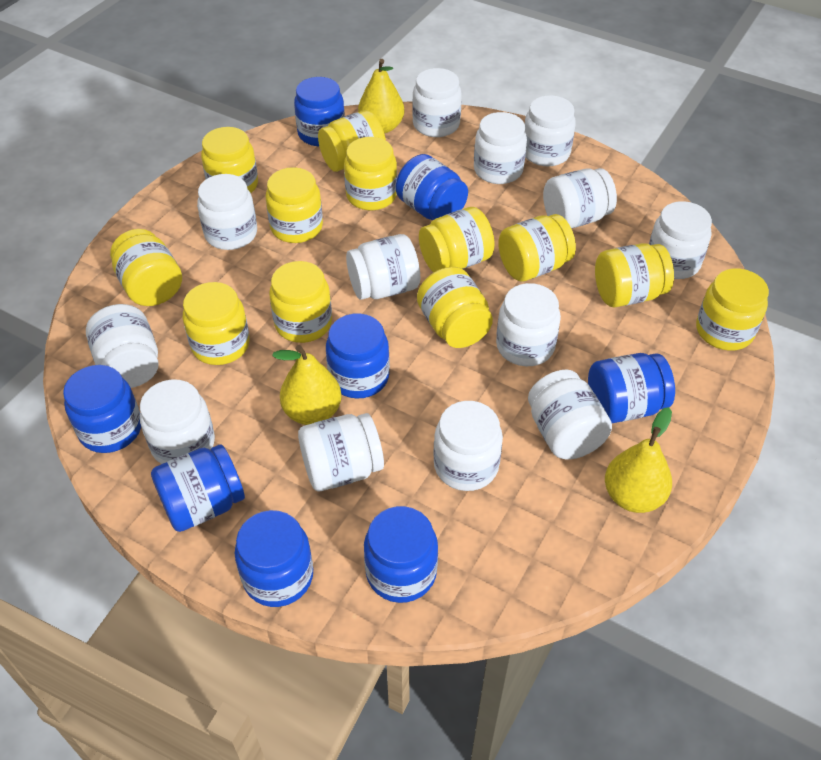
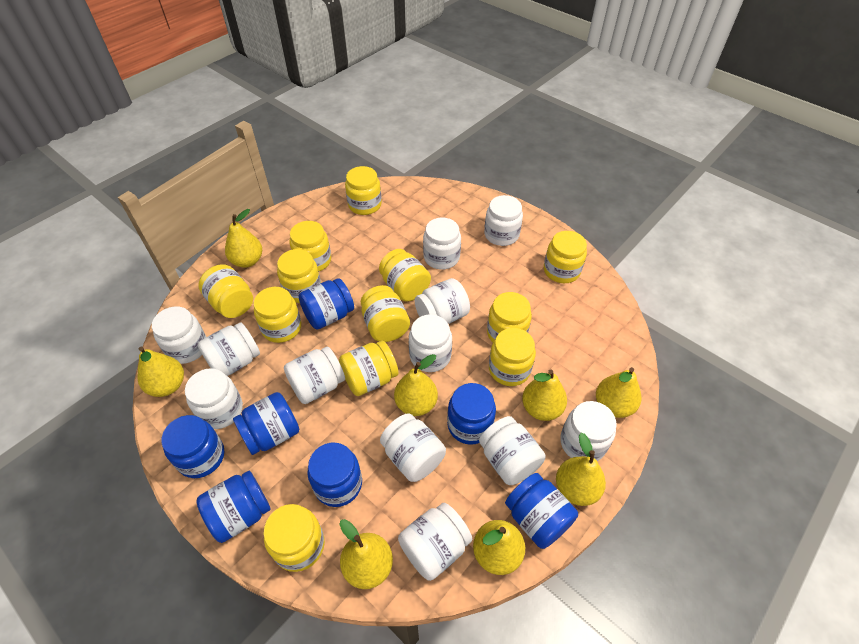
blue jar: [63,365,141,453] [151,444,245,532] [235,510,313,607] [294,77,345,146] [326,313,390,398] [364,506,438,603] [396,154,468,220] [588,353,675,423] = 8 -> [161,415,224,478] [196,470,271,543] [233,392,299,455] [299,278,354,329] [307,443,362,507] [447,383,496,445] [505,473,578,549] = 7
white jar: [86,304,159,388] [140,379,215,464] [197,174,257,250] [298,413,384,491] [346,234,420,300] [412,68,462,137] [433,401,503,491] [474,112,527,184] [496,283,561,366] [525,95,576,166] [528,369,612,459] [543,168,617,228] [649,201,712,279] = 13 -> [152,307,206,364] [185,368,243,429] [198,322,260,376] [284,346,345,404] [380,413,446,482] [398,503,472,581] [409,315,452,372] [415,278,470,324] [423,218,461,270] [479,416,546,485] [484,195,523,246] [560,401,616,461] = 12
yellow pear: [272,345,342,425] [358,59,404,133] [605,407,672,513] = 3 -> [137,346,184,397] [225,209,262,268] [339,519,393,589] [394,354,438,416] [473,520,525,575] [522,370,567,421] [556,433,606,506] [596,367,641,418] = 8

